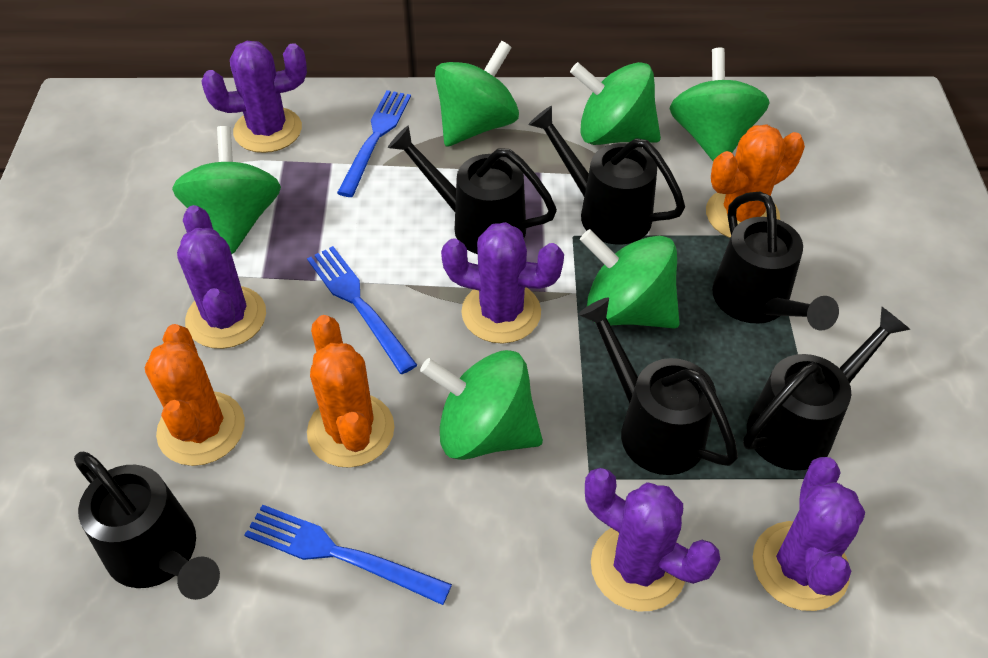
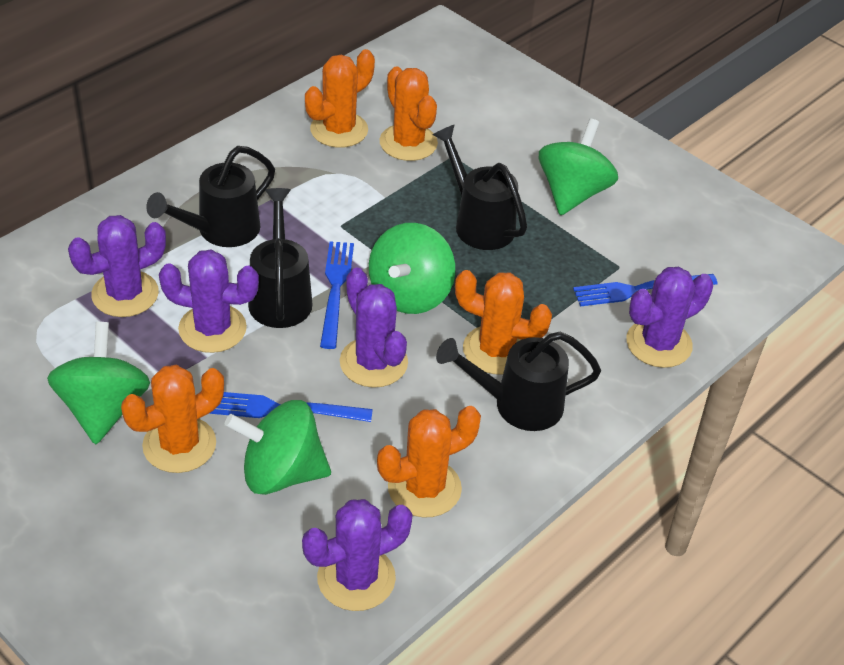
black watering can: [74,452,220,600] [388,126,557,254] [528,106,685,245] [578,297,738,475] [712,192,839,331] [743,307,911,470] = 6 -> [146,146,275,247] [248,188,312,328] [432,125,527,250] [436,331,601,431] = 4
green spinning top: [172,126,281,254] [420,350,543,460] [435,41,519,146] [570,62,661,145] [580,229,680,328] [669,48,770,161] = 6 -> [47,322,150,444] [225,400,331,495] [369,223,455,314] [539,119,618,215] = 4
orange cactus: [145,324,245,466] [307,315,395,468] [706,124,805,238] = 3 -> [121,365,224,473] [305,49,375,148] [377,406,481,518] [380,67,438,161] [455,270,552,374] = 5

